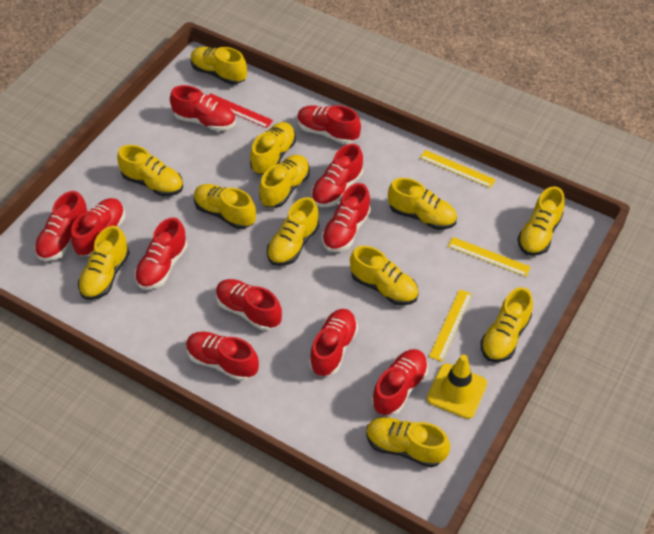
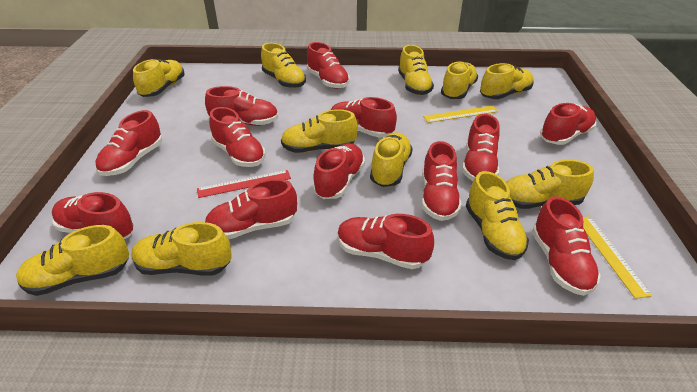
red shoe: [34,191,87,261] [71,198,125,256] [135,217,188,290] [170,85,236,131] [186,332,259,381] [216,279,282,331] [297,105,361,144] [309,309,358,376] [311,144,363,207] [322,183,371,252] [372,349,428,416] = 11 -> [52,192,134,239] [95,110,162,176] [205,86,278,126] [205,179,297,239] [209,107,266,167] [307,42,350,89] [313,143,365,199] [331,97,397,138] [337,214,434,269] [422,141,462,221] [462,114,500,181] [532,196,601,296] [540,103,596,145] = 13
yellow ruler: [420,150,496,188] [429,289,472,362] [448,237,531,277] = 3 -> [423,106,498,123] [583,216,652,299] = 2
yellow shoe: [78,226,130,300] [117,145,183,196] [191,47,247,85] [194,184,256,229] [250,122,296,175] [259,155,310,208] [267,197,319,266] [350,246,418,305] [366,417,450,468] [388,178,457,230] [480,287,533,362] [517,186,565,256] = 12 -> [16,225,129,296] [131,222,231,276] [133,59,185,97] [261,43,306,88] [281,109,358,153] [370,132,413,187] [398,45,434,95] [441,61,478,99] [466,171,529,260] [480,63,534,99] [506,160,594,209] = 11
yellow traffic cone: [427,354,487,419] = 1 -> none = 0

